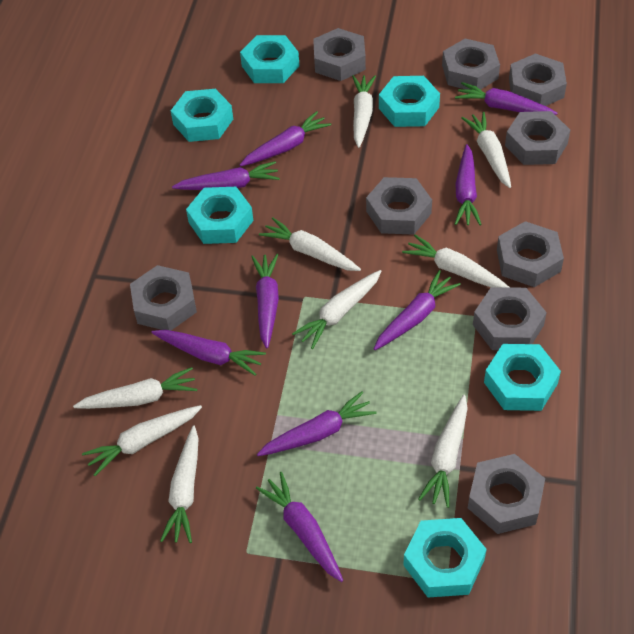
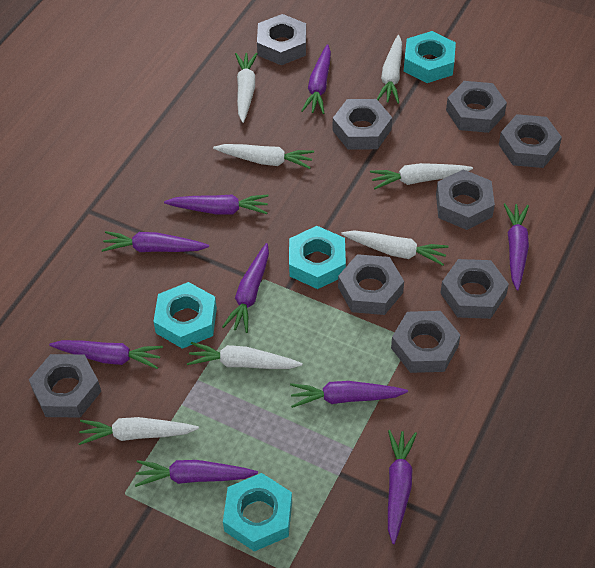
turquoise nut: [171,89,233,142] [186,187,253,244] [240,35,299,83] [379,76,440,127] [403,518,487,597] [484,344,561,411] = 6 -> [153,282,217,349] [223,473,292,552] [289,226,346,289] [404,31,456,83] = 4
white carrot: [73,367,197,409] [82,405,202,476] [160,426,199,543] [259,217,361,271] [292,270,382,349] [352,75,376,148] [402,235,510,288] [418,395,468,508] [461,112,511,188] = 9 -> [78,417,199,445] [187,342,302,369] [213,144,314,169] [235,53,258,123] [341,230,449,266] [370,163,473,189] [377,35,402,104] = 7

